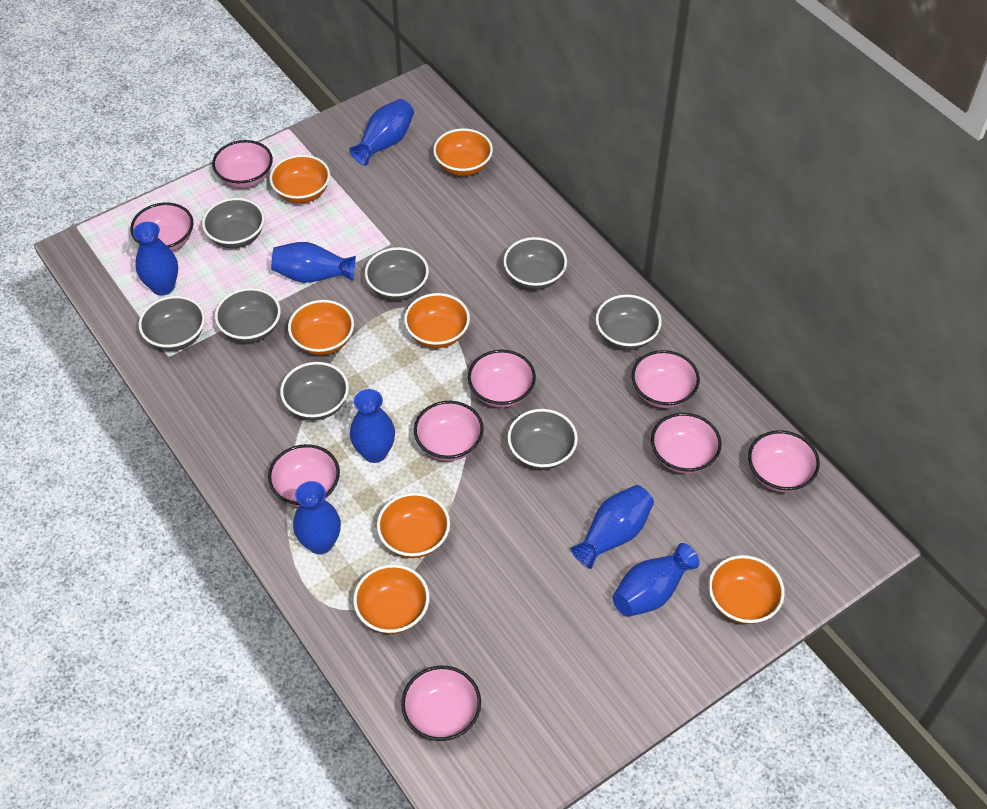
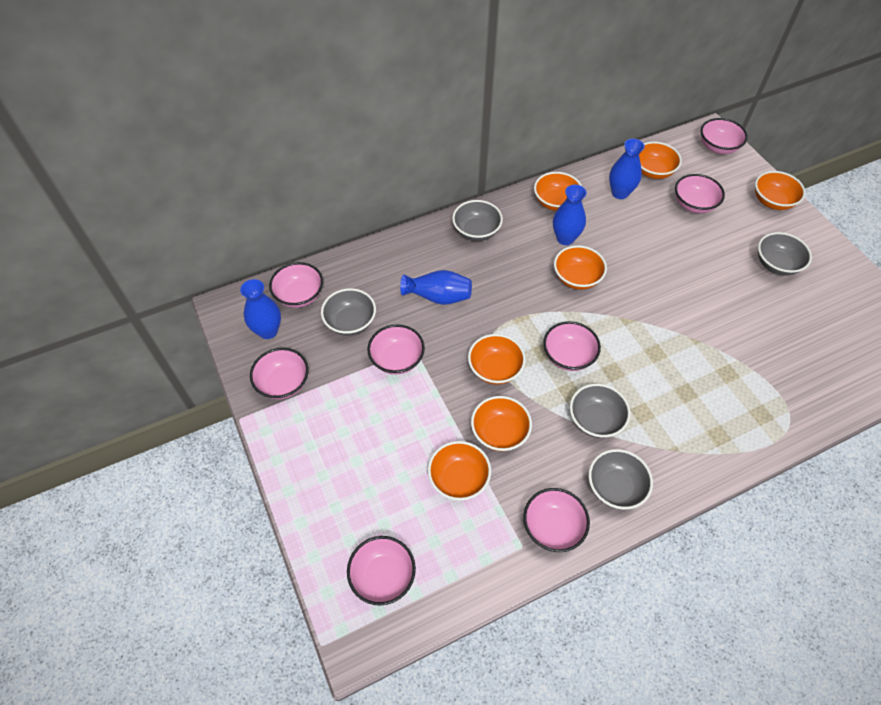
blue vase: [133,222,178,296] [271,242,356,283] [293,481,341,554] [350,99,414,165] [350,389,395,463] [570,485,654,569] [613,543,700,617] = 7 -> [240,279,281,339] [400,270,472,305] [553,185,587,245] [609,139,645,199] = 4
grey bowl: [138,296,205,351] [202,198,265,248] [215,288,281,343] [280,362,349,420] [365,247,429,300] [503,237,567,290] [507,409,578,470] [595,294,662,350] = 8 -> [321,288,376,336] [452,200,503,241] [570,384,631,438] [588,449,653,510] [758,232,812,276] = 5
pink bowl: [130,203,193,251] [212,140,273,188] [268,444,340,507] [401,666,481,741] [414,401,484,461] [468,350,536,408] [632,350,700,408] [651,413,722,474] [748,430,820,493] = 9 -> [250,348,309,399] [269,262,323,308] [347,536,416,605] [367,324,425,374] [523,488,590,552] [543,321,601,371] [675,174,725,213] [701,118,748,154] = 8

